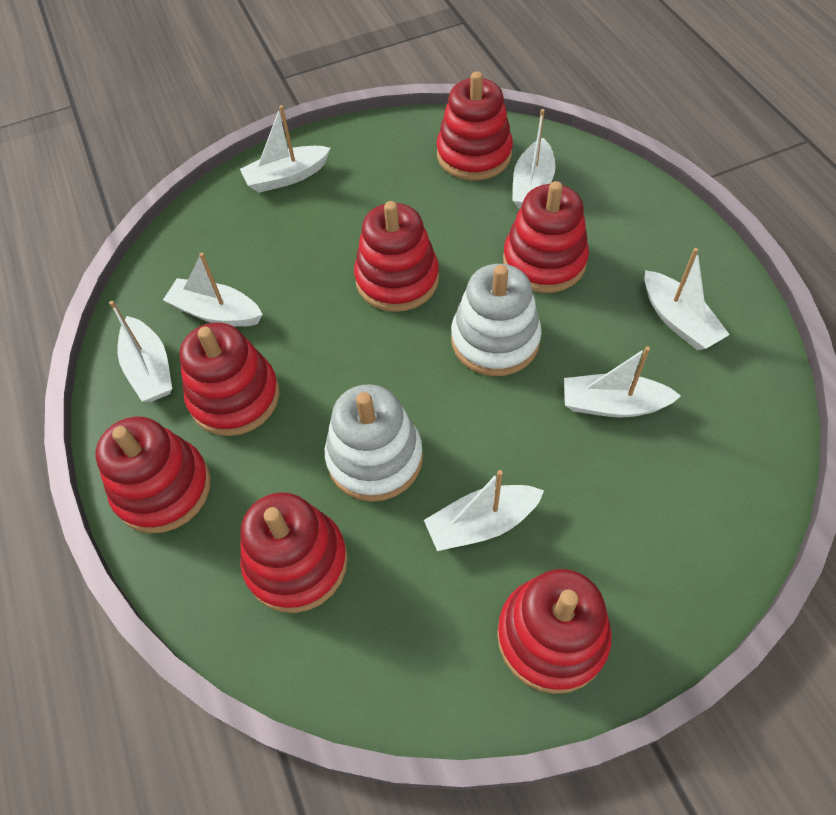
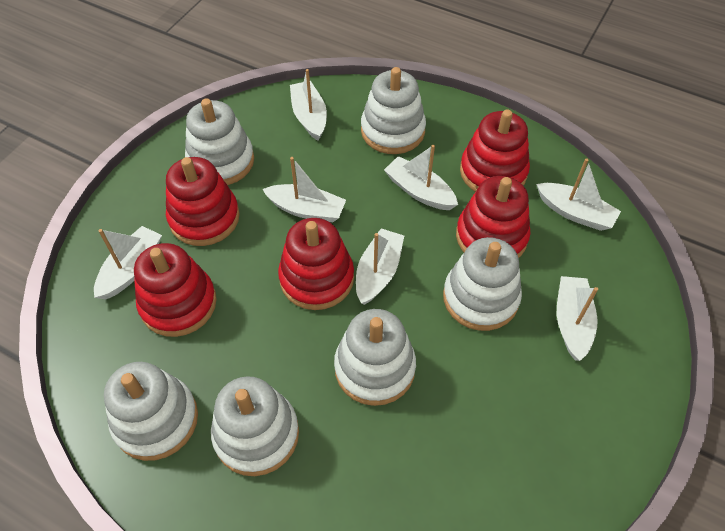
red stacking toy: [95,417,211,533] [179,323,279,436] [240,492,348,613] [354,201,439,312] [436,71,513,181] [497,569,612,694] [503,181,589,293] = 7 -> [134,243,217,337] [166,157,239,246] [278,218,354,310] [456,176,531,258] [460,109,530,192] = 5
white stacking toy: [325,384,423,502] [451,264,542,376] = 2 -> [104,362,198,461] [185,98,254,185] [211,376,299,476] [334,309,416,406] [361,67,426,154] [443,237,522,331] = 6

